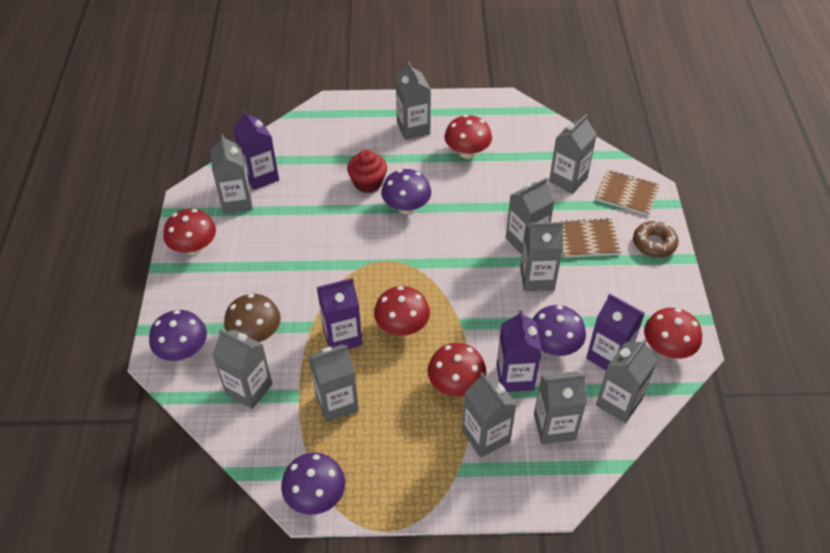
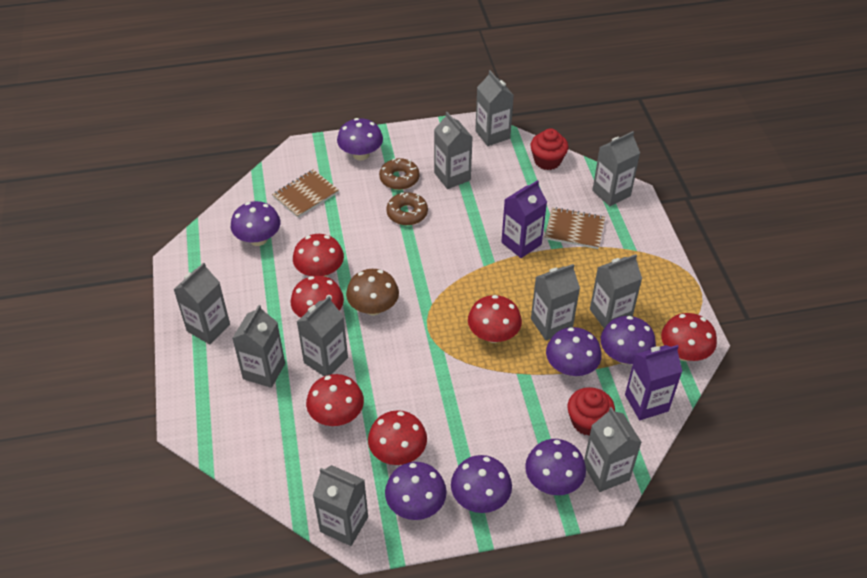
brown donut: [633,221,679,258] = 1 -> [379,158,420,190] [386,192,428,225] = 2
purple carton: [233,110,279,190] [317,278,362,349] [497,310,542,392] [586,294,645,370] = 4 -> [501,180,547,258] [625,345,682,420] = 2
purple mushroom: [149,310,207,361] [281,453,345,515] [381,169,431,214] [532,305,586,356] = 4 -> [231,201,281,246] [337,118,383,160] [385,462,447,520] [451,455,512,513] [525,439,586,495] [546,327,602,376] [601,316,656,364] = 7
red cupcake: [347,150,387,193] = 1 -> [530,128,568,170] [567,387,615,436] = 2
red mushroom: [163,209,216,255] [374,286,430,336] [428,343,486,397] [444,115,492,159] [644,308,702,359] = 5 -> [291,276,344,318] [293,234,344,277] [306,374,364,426] [368,410,427,465] [468,295,522,343] [661,313,717,361] = 6

